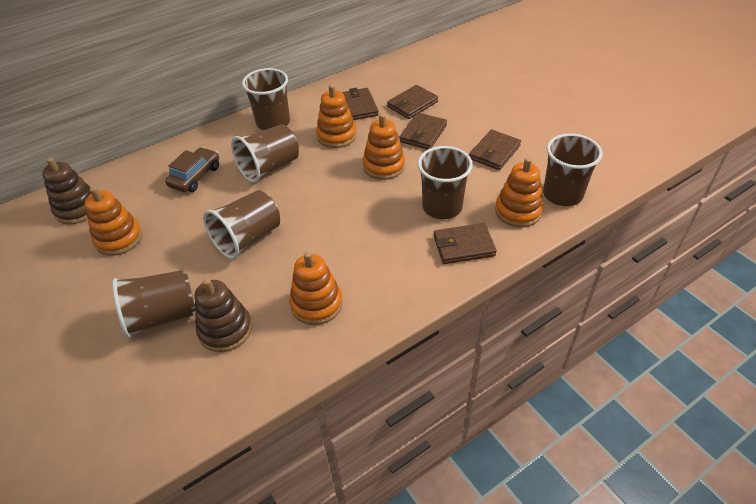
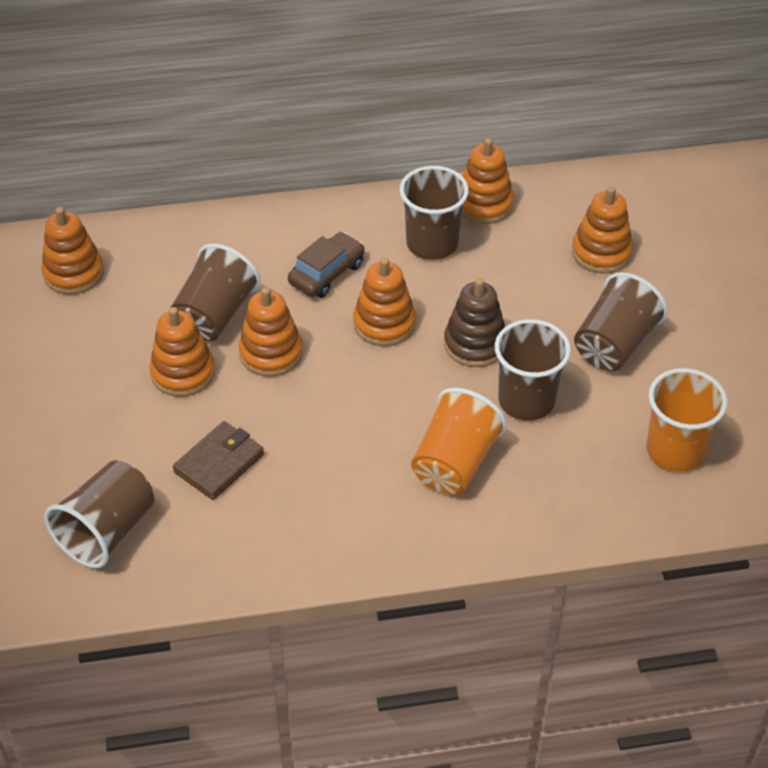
brown cup: [112,270,195,338] [203,190,280,259] [231,124,299,183] [242,68,290,130] [418,146,473,219] [543,133,603,206] = 6 -> [44,460,154,568] [171,244,261,341] [400,166,469,260] [495,319,571,421] [574,272,668,371] = 5
brown stacking toy: [42,157,91,225] [195,278,252,352] = 2 -> [444,278,505,367] = 1
brown wallet: [342,88,379,120] [387,85,438,119] [400,113,447,150] [434,223,497,264] [469,130,521,170] = 5 -> [173,421,264,500] = 1
orange cup: none = 0 -> [411,388,507,494] [646,368,727,472] = 2
orange stacking toy: [84,187,142,256] [289,252,343,325] [316,84,357,148] [362,114,405,180] [495,157,543,227] = 5 -> [41,207,104,295] [149,307,215,397] [239,287,303,377] [353,257,416,346] [462,138,514,224] [572,186,633,274] = 6

